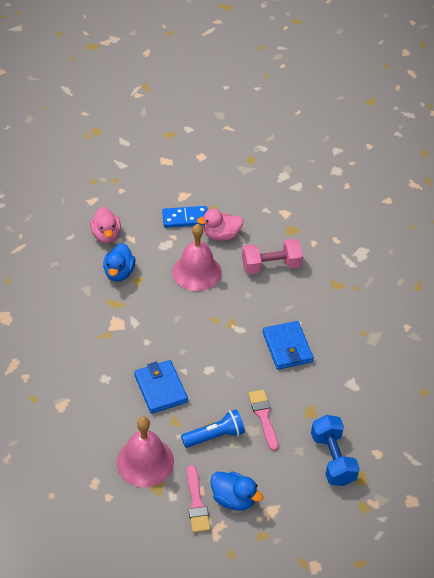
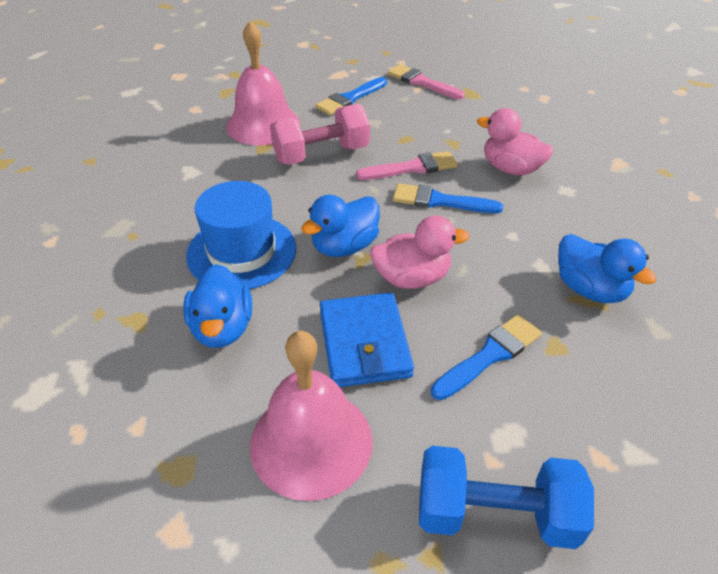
blue brush: none = 0 -> [315,77,387,115] [393,183,503,213] [431,314,542,400] = 3
blue domino: [162,206,208,228] = 1 -> none = 0
blue duck: [103,243,135,281] [210,471,263,511] = 2 -> [183,264,252,348] [301,195,380,257] [558,234,656,303] = 3
blue flashlight: [181,409,245,448] = 1 -> none = 0
blue hat: none = 0 -> [186,181,296,289] = 1
blue wallet: [134,360,188,414] [263,321,314,370] = 2 -> [320,293,414,387] = 1

